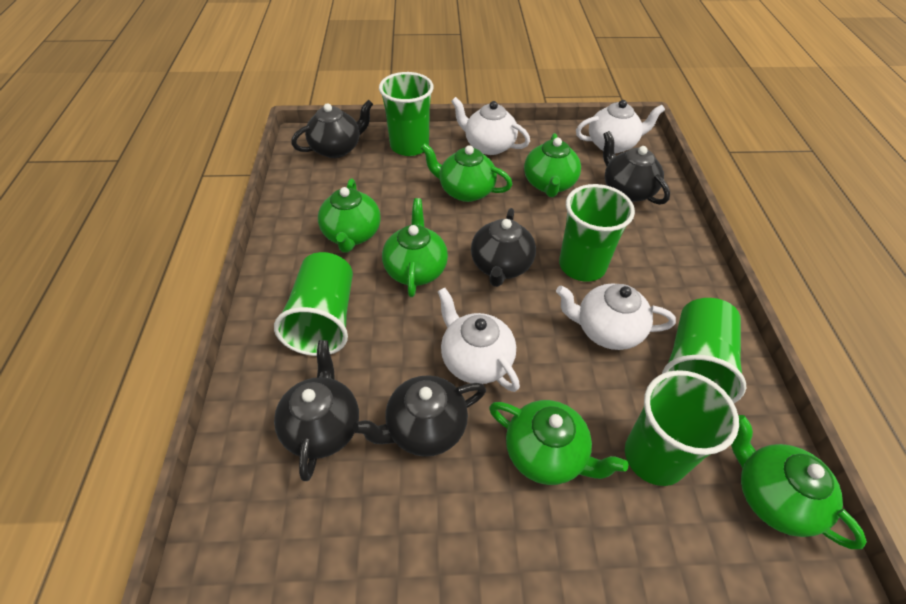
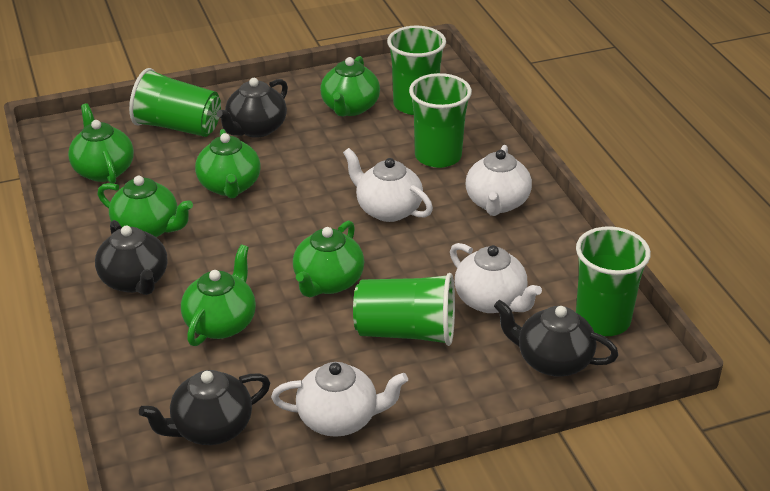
black teapot: [274,340,359,481] [291,100,373,158] [353,375,486,457] [471,208,536,287] [603,131,670,205] = 5 -> [95,220,167,295] [139,370,270,445] [216,78,288,138] [494,300,619,377] = 4

